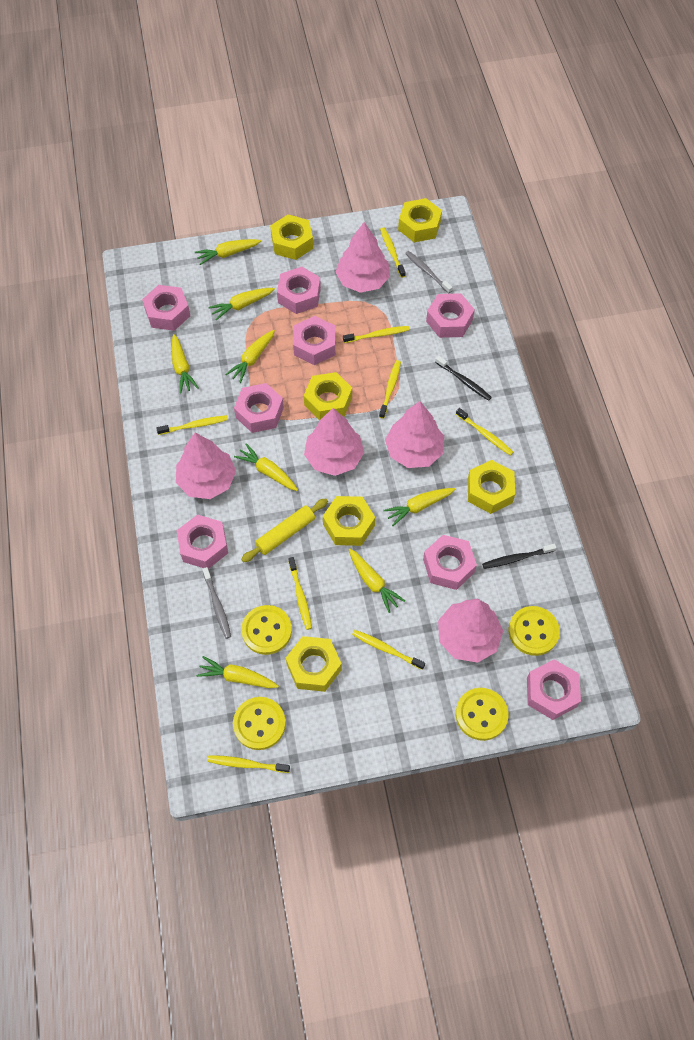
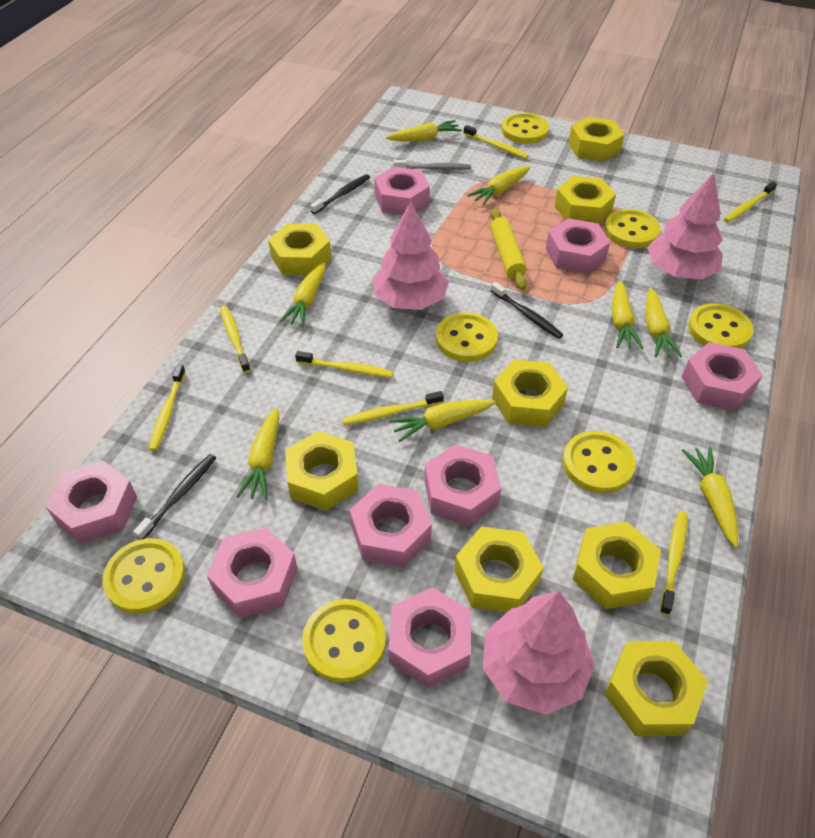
black toothbrush: [435,356,492,401] [482,544,557,569] = 2 -> [133,454,216,540] [310,174,370,214] [491,282,563,339] = 3
grey toothbrush: [202,567,231,639] [405,251,453,293] = 2 -> [394,160,471,170] = 1
pink tree: [176,433,236,499] [304,408,364,476] [335,222,390,293] [385,401,444,468] [438,599,503,663] = 5 -> [373,202,449,310] [483,591,595,715] [647,173,723,279] = 3
yellow button: [233,697,286,750] [241,605,292,655] [456,688,508,741] [509,606,560,656] = 4 -> [103,538,185,614] [302,599,386,683] [436,312,498,362] [502,113,549,144] [563,431,636,493] [604,209,661,248] [688,303,754,349] = 7
yellow nut: [270,215,313,260] [286,636,342,692] [304,372,352,421] [323,496,375,546] [398,198,442,242] [468,460,515,514] = 6 -> [268,223,331,275] [285,431,359,511] [455,527,544,613] [492,359,568,427] [554,176,616,224] [569,116,625,162] [573,522,661,609] [604,641,708,736] = 8
yellow toothbrush: [156,415,228,435] [207,755,290,773] [288,557,312,630] [343,326,409,343] [352,630,425,670] [379,360,401,419] [380,227,406,278] [456,408,514,456] = 8 -> [149,365,186,451] [220,306,250,373] [295,351,393,378] [342,391,444,426] [463,125,529,159] [660,511,687,615] [724,182,777,222] = 7

